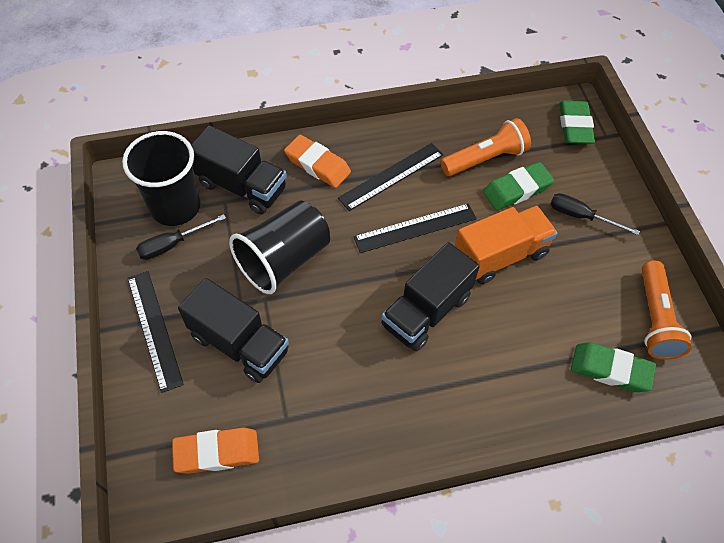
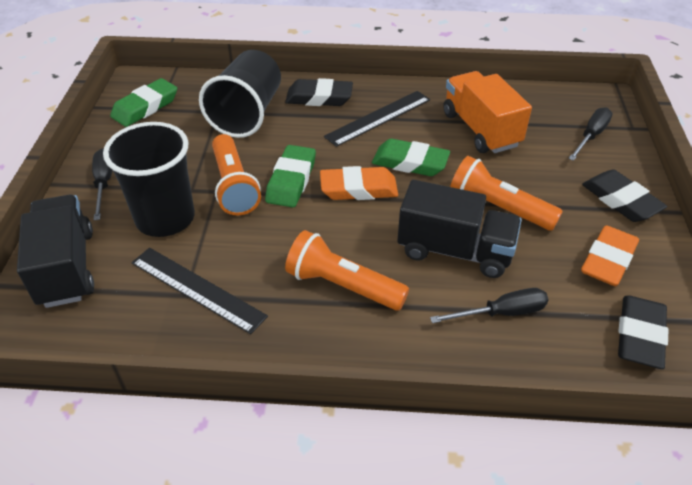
black eraser: none = 0 -> [285,78,353,106] [582,170,667,222] [618,295,668,369] = 3
black ruler: [128,271,184,393] [338,143,444,211] [353,203,477,253] = 3 -> [131,248,268,334] [324,91,430,147] = 2
black screwdriver: [136,214,226,260] [550,193,640,235] = 2 -> [92,149,113,220] [430,288,548,323] [568,107,613,161] = 3
black truck: [178,278,289,383] [191,125,287,214] [381,242,480,351] = 3 -> [17,195,94,308] [397,180,522,278] = 2
orange flashlight: [441,118,531,176] [642,260,692,360] = 2 -> [212,134,261,216] [285,230,409,311] [450,156,563,231] = 3

